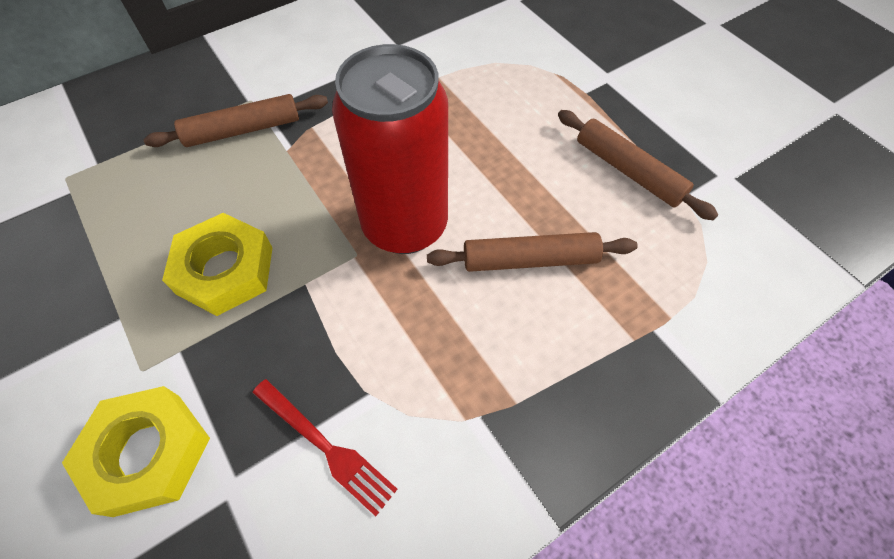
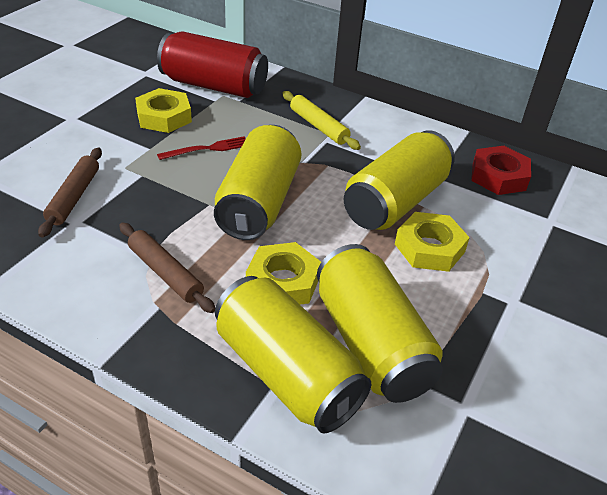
brown rolling pin: [144,94,328,147] [427,232,638,272] [558,110,718,221] = 3 -> [38,148,102,237] [119,223,215,313] = 2
red nut: none = 0 -> [471,146,531,195] = 1
yellow can: none = 0 -> [214,125,301,240] [215,276,371,434] [317,244,443,403] [344,130,455,230] = 4
yellow nut: [62,386,210,517] [162,213,273,316] = 2 -> [135,88,192,133] [246,242,321,305] [395,212,470,272] = 3
yellow rolling pin: none = 0 -> [282,91,361,150] = 1

